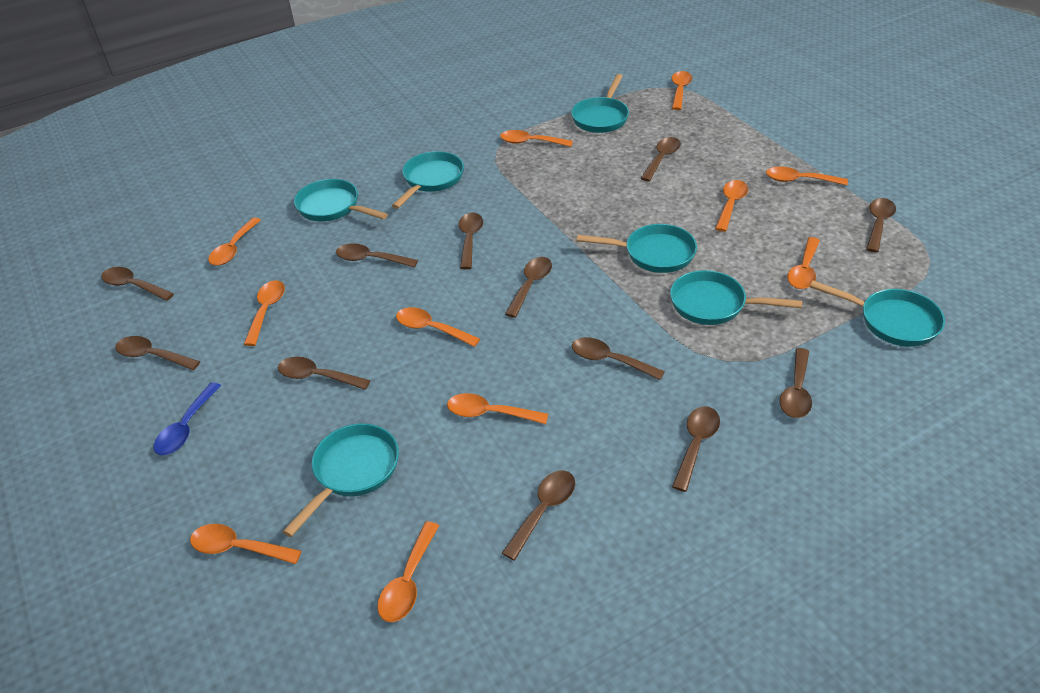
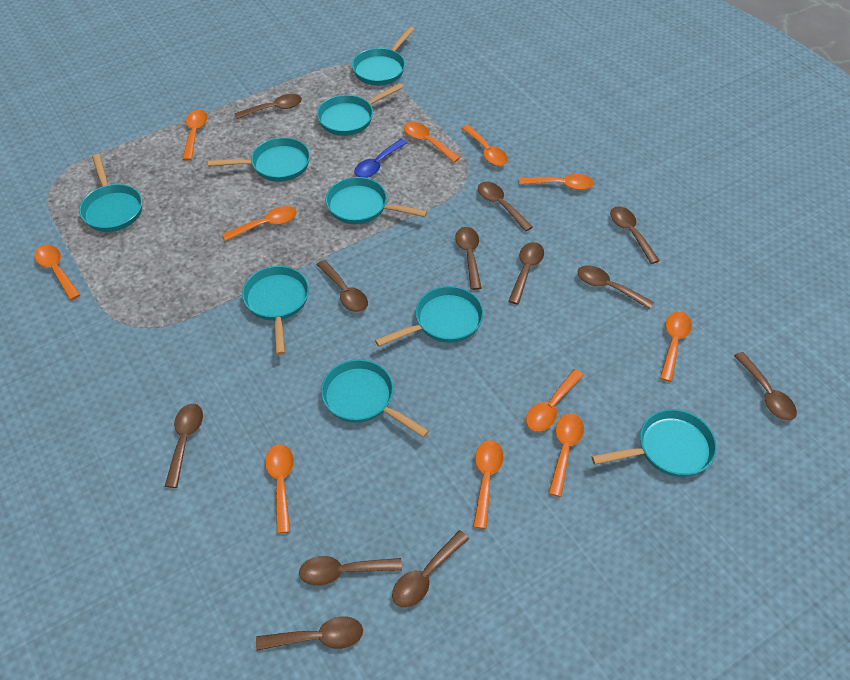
turquoise pan: [283,424,399,537] [294,179,388,222] [392,151,464,209] [571,74,629,133] [577,224,697,273] [670,270,802,325] [810,280,945,347] = 7 -> [79,154,142,232] [208,137,310,182] [242,266,309,355] [317,83,404,136] [321,359,429,438] [326,177,427,224] [352,27,415,86] [375,286,484,347] [591,409,717,477] = 9

